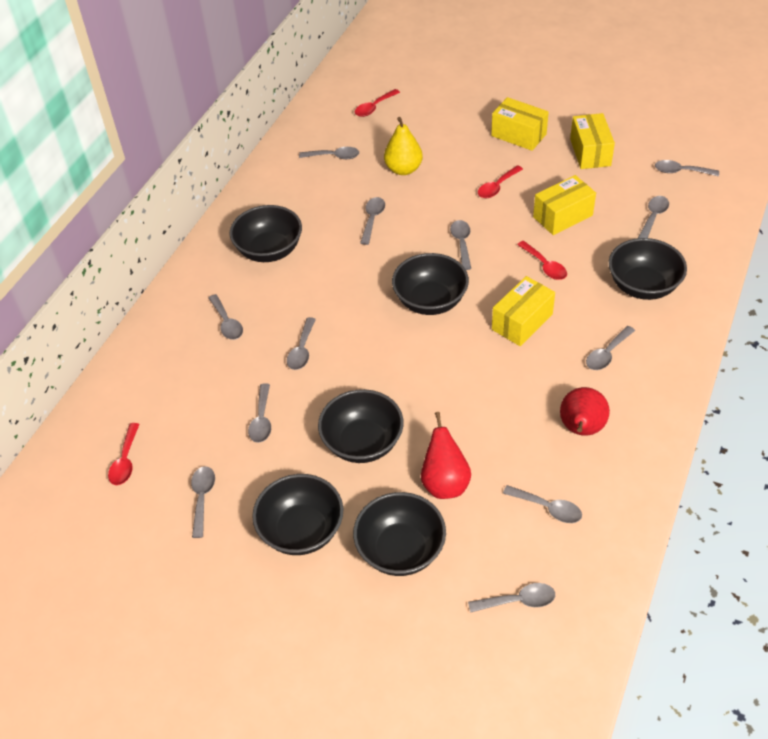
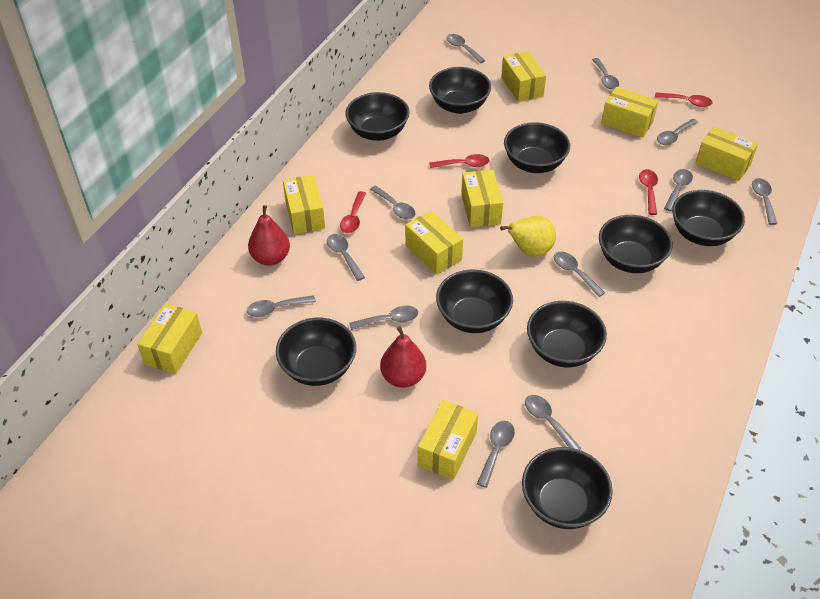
black bowl: [229,205,302,262] [252,474,343,555] [318,389,404,463] [353,492,446,576] [392,253,469,315] [609,238,687,300] = 6 -> [276,318,356,386] [345,92,410,141] [429,67,491,114] [436,270,513,333] [504,122,570,173] [522,447,613,529] [527,301,607,367] [599,215,673,273] [672,190,745,246] = 9
yellow box: [491,97,549,151] [492,276,555,346] [533,175,596,235] [570,113,615,169] = 4 -> [137,303,202,374] [283,175,325,234] [405,211,463,275] [418,400,478,480] [461,170,503,227] [501,51,546,102] [601,87,658,138] [696,126,758,181] = 8

